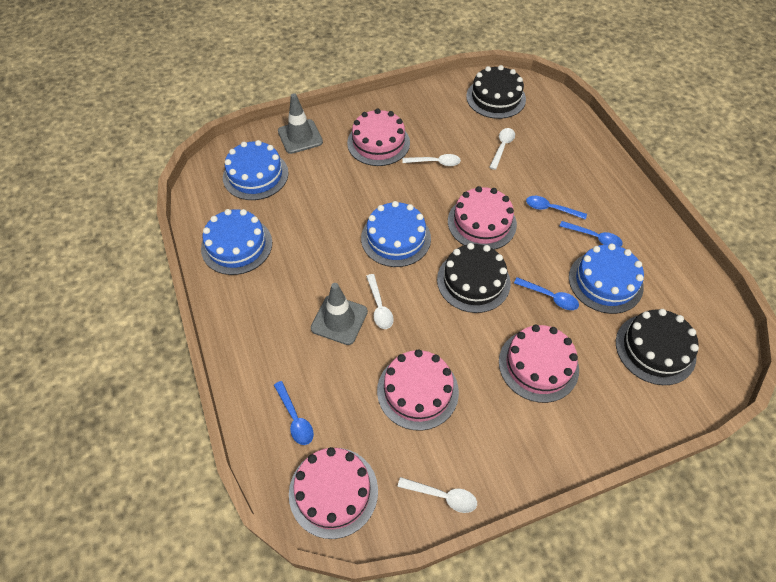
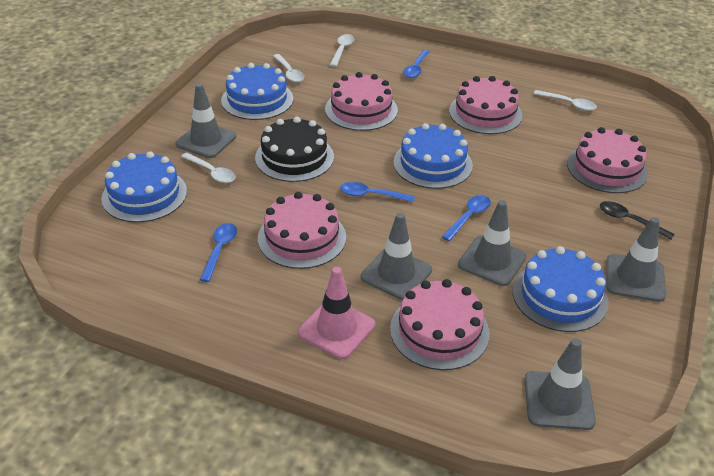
black cake: [437,243,511,313] [466,65,526,119] [616,309,699,385] = 3 -> [255,116,334,182] = 1
black spoon: none = 0 -> [600,201,675,239] = 1
grey traffic cone: [278,93,323,154] [311,283,368,345] = 2 -> [176,83,236,158] [361,213,432,300] [458,200,527,286] [524,338,596,430] [606,217,666,302] = 5
pink traffic cone: none = 0 -> [298,267,375,359] = 1

